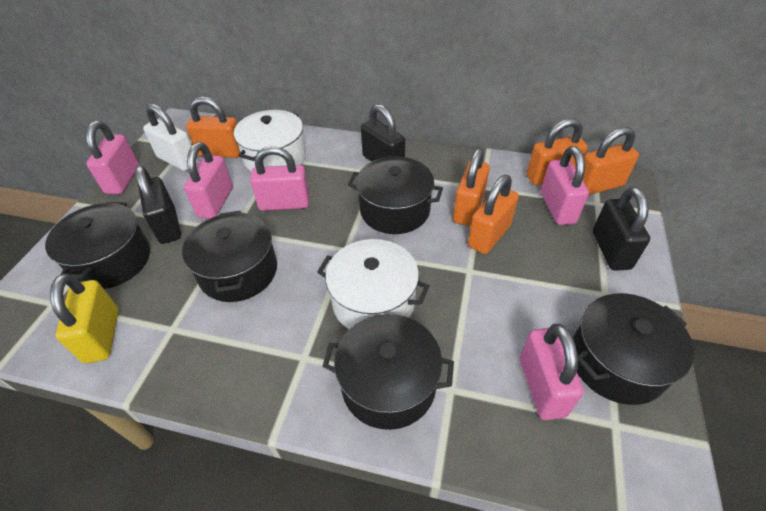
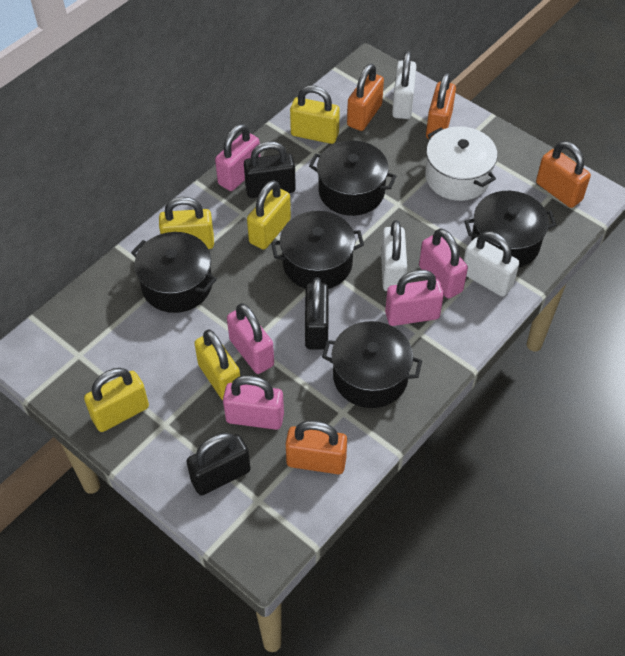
orange padlock: [186,96,240,158] [453,148,490,226] [468,175,519,254] [527,119,588,185] [583,127,639,195] = 5 -> [286,420,347,474] [347,63,384,131] [426,73,456,139] [536,141,591,208] = 4
white padlock: [143,104,198,171] = 1 -> [381,220,407,291] [392,51,416,119] [463,231,519,297] = 3
white pot: [234,110,306,171] [317,239,429,329] = 2 -> [425,126,497,201] = 1
yellow padlock: [50,273,119,363] = 1 -> [84,368,149,432] [159,197,214,249] [194,329,240,400] [247,180,291,250] [290,85,340,144] = 5

